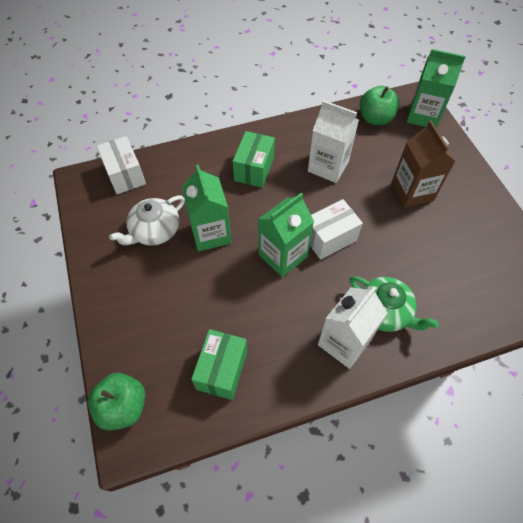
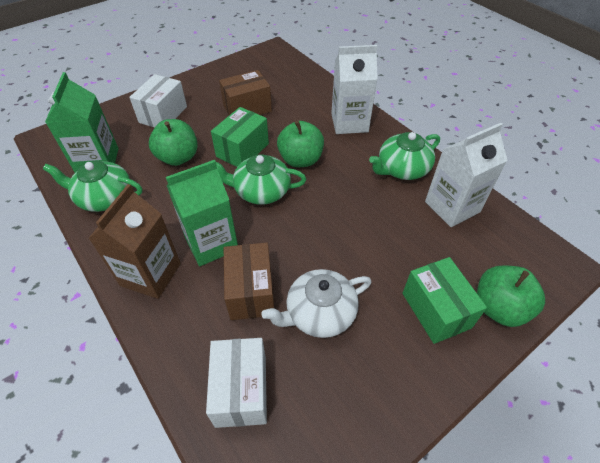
brown box: none = 0 -> [219,70,272,115] [224,243,274,320] = 2
green apple: [88,373,145,430] [360,86,400,125] = 2 -> [149,119,198,166] [277,121,324,167] [477,265,545,327] = 3
green carton: [182,164,232,252] [258,193,314,277] [407,49,466,128] = 3 -> [45,72,119,172] [166,160,238,266] = 2
green teapot: [350,276,439,332] = 1 -> [43,161,142,212] [211,154,306,205] [369,132,440,180] = 3

